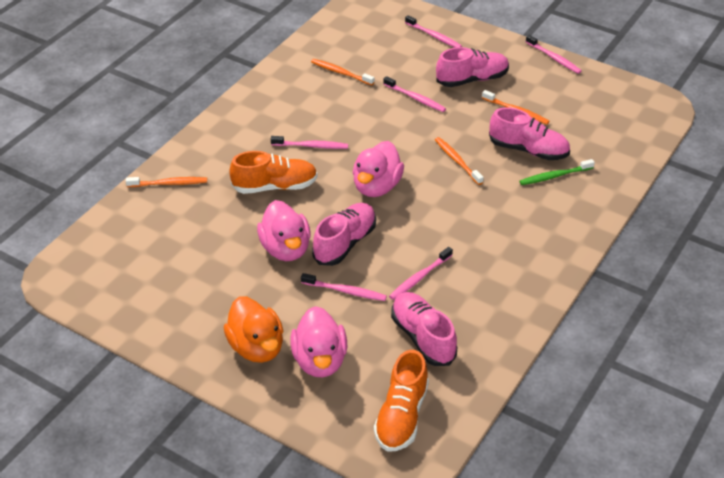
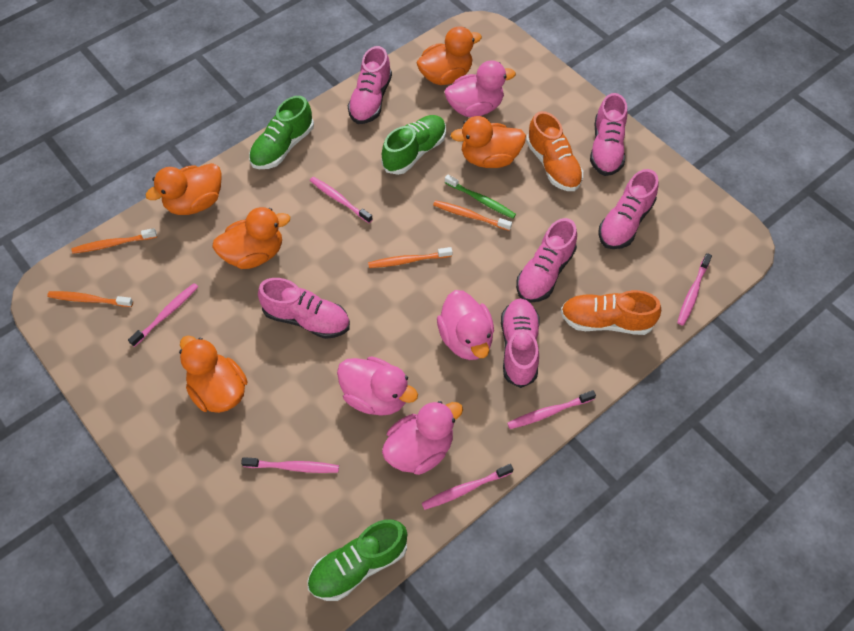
green shoe: none = 0 -> [249,96,314,169] [308,520,407,601] [381,115,446,175] = 3
orange duck: [223,296,283,363] = 1 -> [146,163,222,215] [179,336,248,413] [212,207,290,269] [417,26,482,85] [451,116,526,168] = 5
pink duck: [257,200,311,261] [290,306,348,377] [353,141,404,197] = 3 -> [337,356,418,416] [382,401,463,475] [437,290,494,360] [445,60,516,117] = 4
pink shoe: [312,203,376,266] [391,292,457,366] [436,47,509,87] [489,107,570,160] = 4 -> [258,278,350,339] [348,46,392,124] [501,298,540,388] [516,218,577,303] [590,93,627,176] [598,169,659,249] = 6

